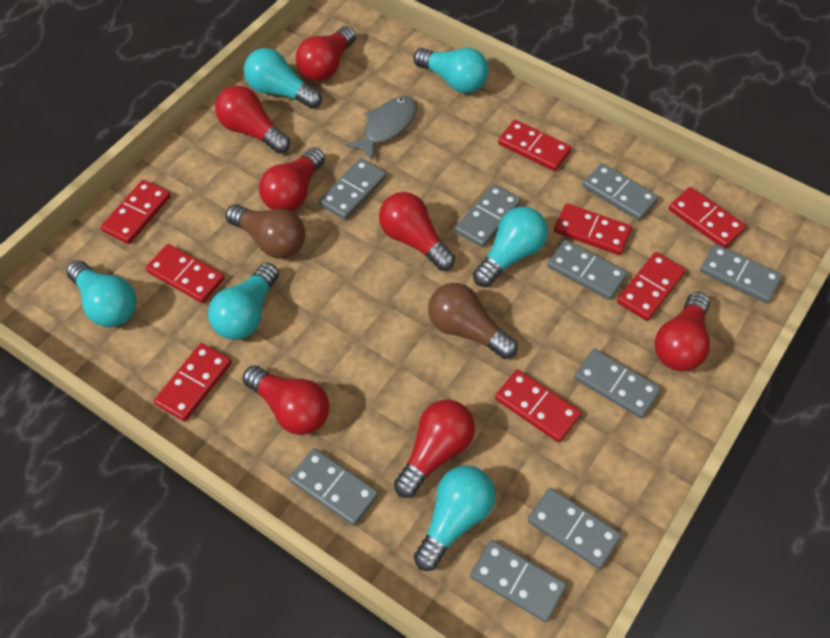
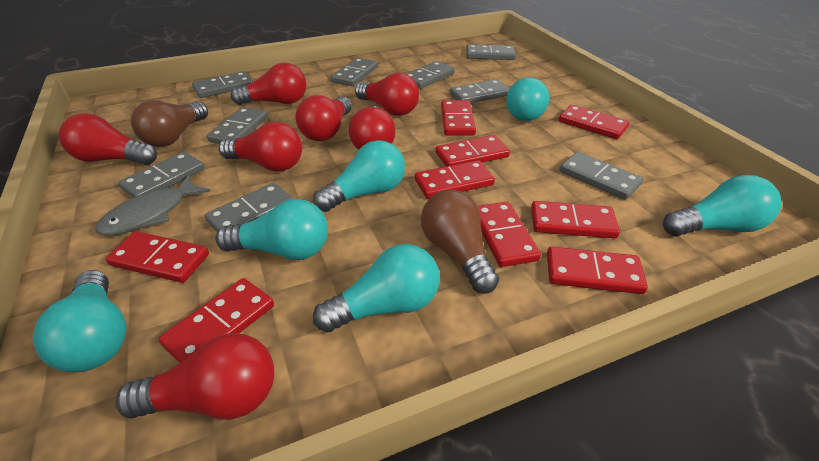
red domino: [101,180,171,244] [146,244,224,303] [154,343,232,421] [495,369,581,443] [498,120,571,171] [554,203,632,255] [617,252,686,321] [669,187,746,248] = 8 -> [106,231,209,283] [158,278,274,363] [415,160,495,199] [435,135,510,166] [441,100,476,135] [478,202,541,267] [531,201,620,238] [547,247,648,294] [559,105,629,139] = 9

